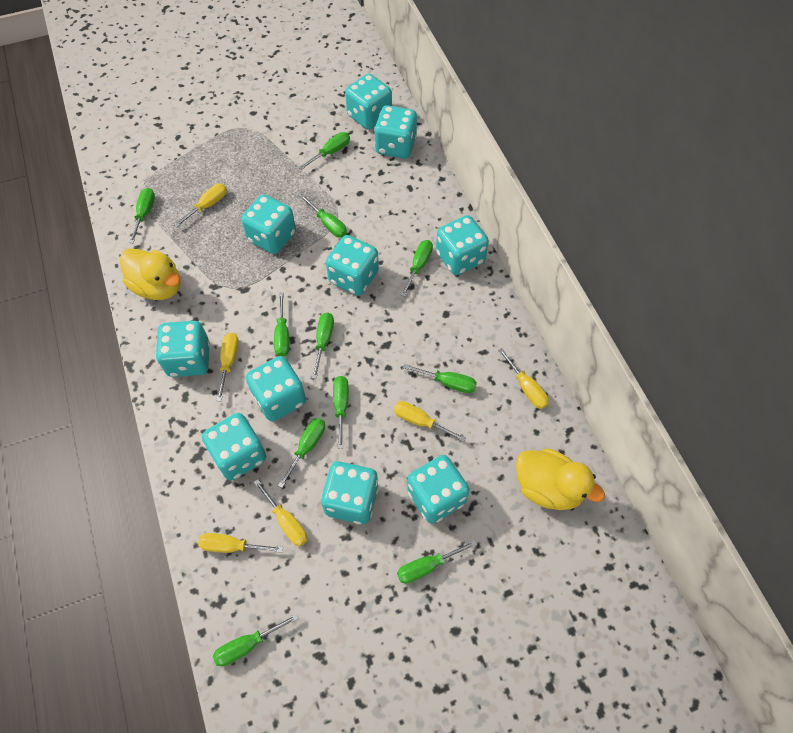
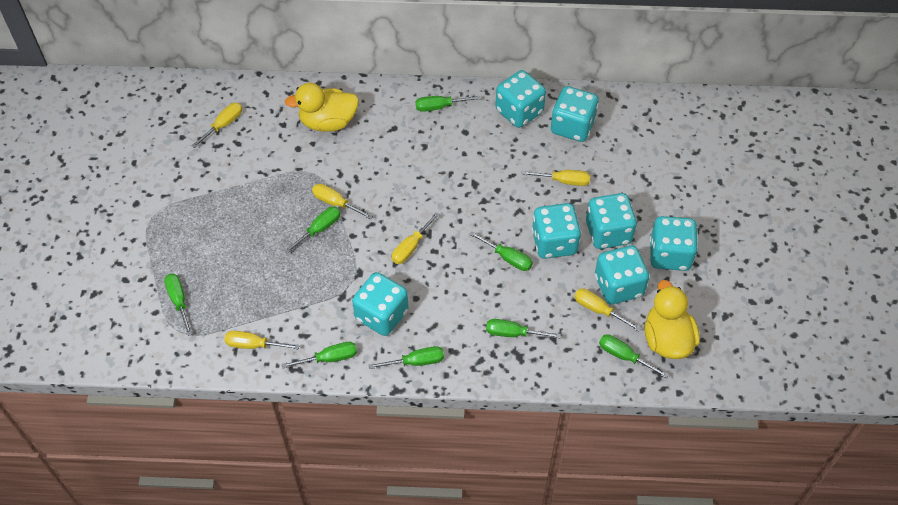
green screwdriver: [129,188,155,243] [213,614,299,666] [274,292,289,357] [278,418,325,488] [299,132,350,170] [300,194,347,238] [312,312,334,379] [333,376,349,449] [397,540,477,584] [401,240,433,296] [403,364,477,393] = 11 -> [164,274,192,336] [282,342,357,368] [284,207,340,254] [369,346,444,369] [416,96,481,112] [469,231,533,271] [486,319,561,338] [599,334,669,378] = 8
turquoise dice: [156,321,210,377] [202,413,266,481] [241,194,296,254] [246,356,306,421] [321,461,379,524] [326,235,379,296] [345,74,392,130] [374,105,417,159] [407,455,470,524] [436,215,489,275] = 10 -> [352,272,409,336] [495,70,546,128] [532,203,581,259] [551,86,599,142] [586,193,637,249] [595,246,649,304] [650,216,698,271] = 7

